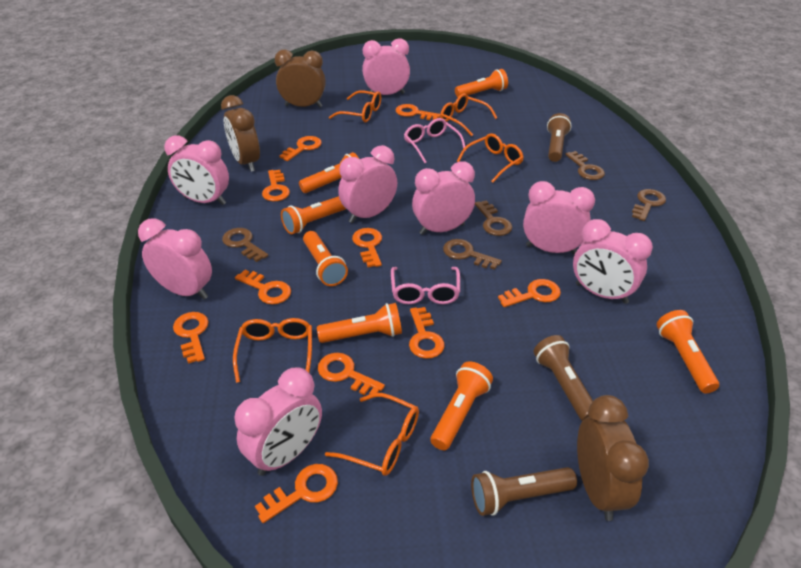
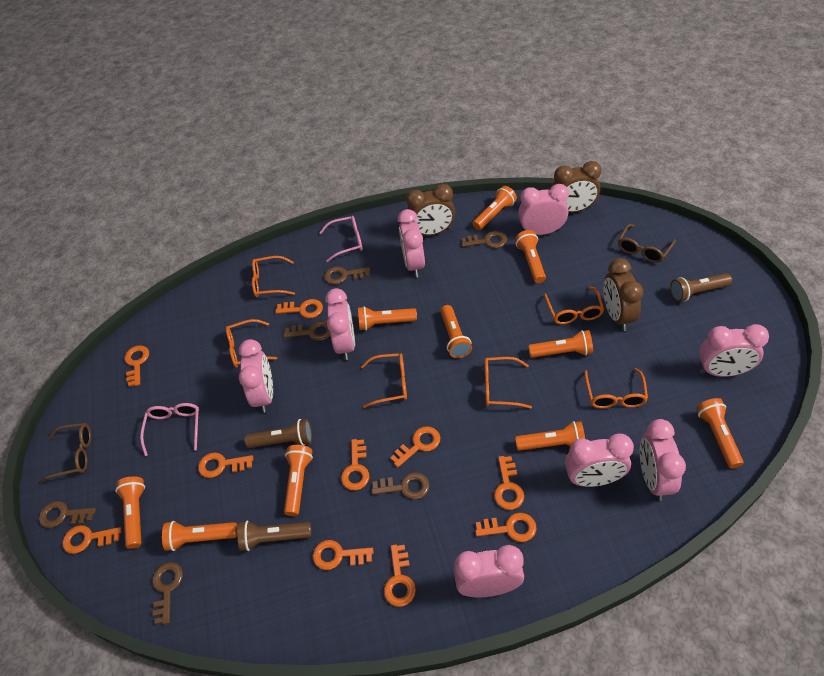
brown glasses: none = 0 -> [39,423,91,483] [618,224,676,263] = 2
brown key: [222,228,268,262] [443,239,502,270] [475,200,512,236] [565,151,605,180] [632,189,666,221] = 5 -> [39,501,96,528] [152,562,183,624] [284,321,330,341] [324,266,370,285] [372,472,429,499] [461,231,507,248] = 6
orange flashlight: [281,196,346,234] [299,152,358,193] [303,231,348,286] [317,303,402,343] [430,362,493,450] [455,69,508,97] [657,310,719,393] = 7 -> [115,476,145,549] [162,521,238,551] [284,445,313,516] [358,306,417,330] [440,305,472,358] [473,186,517,230] [515,230,546,283] [515,421,585,451] [528,330,593,358] [696,398,744,469] = 10
orange glasses: [233,318,312,383] [325,393,419,476] [329,90,381,122] [440,93,497,136] [457,134,524,182] = 5 -> [226,319,277,368] [252,256,295,297] [361,353,407,408] [485,357,532,409] [544,287,604,324] [584,368,648,408] = 6

